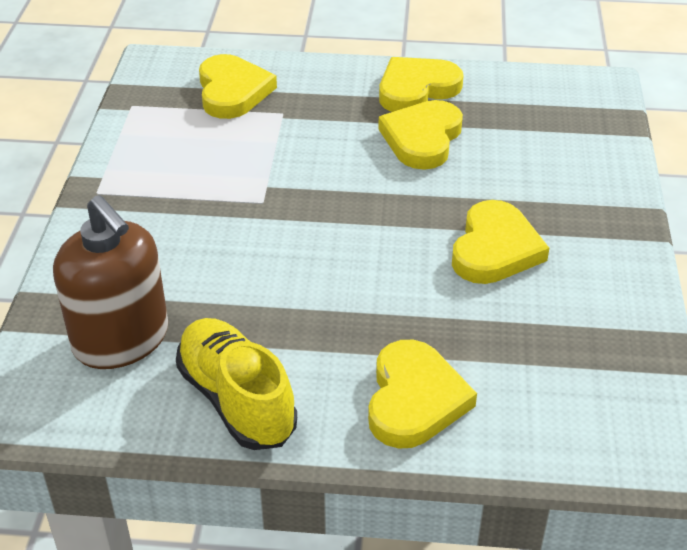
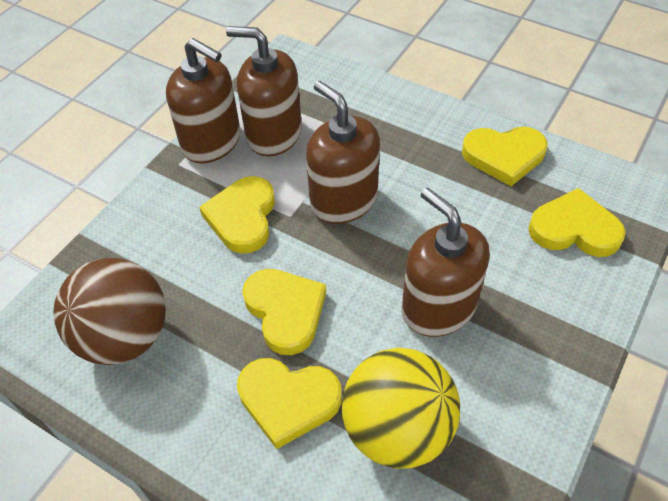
brown ball: none = 0 -> [53,258,166,365] = 1
brown soap dispenser: [53,195,168,369] = 1 -> [166,38,240,163] [226,26,302,156] [306,81,380,224] [402,188,490,337] = 4
yellow ball: none = 0 -> [342,348,460,469] = 1
yellow shoe: [176,318,297,450] = 1 -> none = 0

